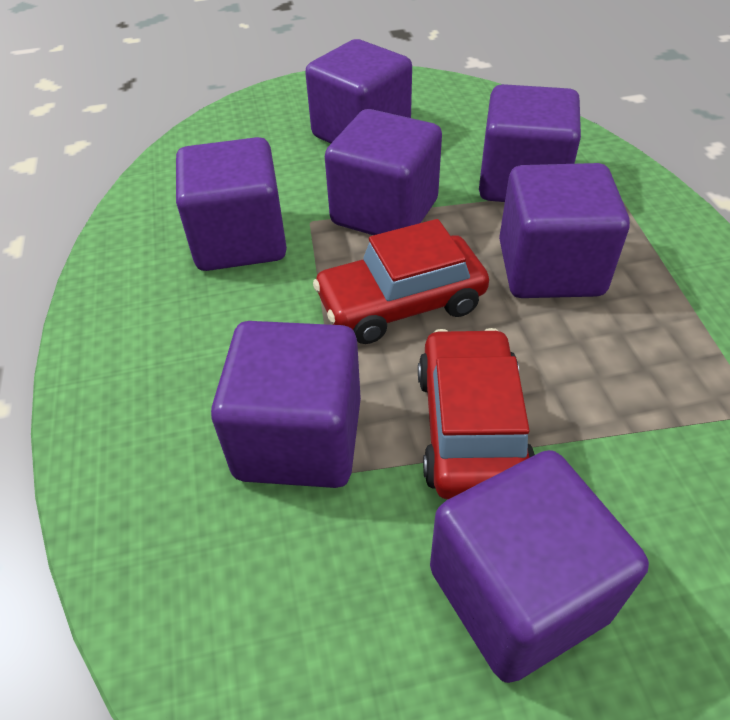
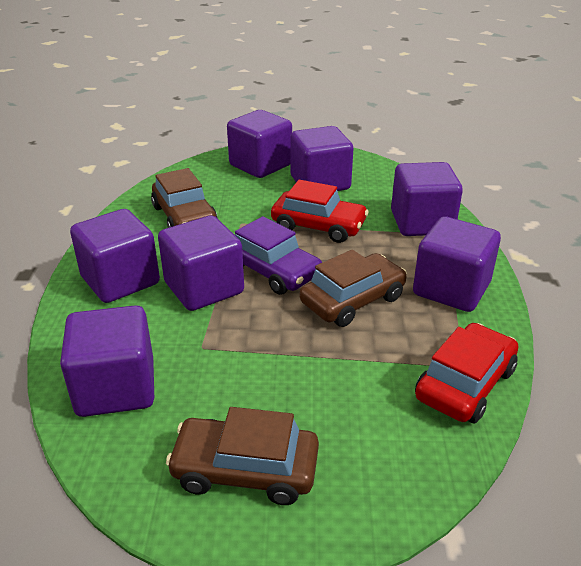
brown car: none = 0 -> [151,168,218,228] [166,407,319,505] [300,249,407,327] = 3
purple car: none = 0 -> [235,216,322,295] = 1

